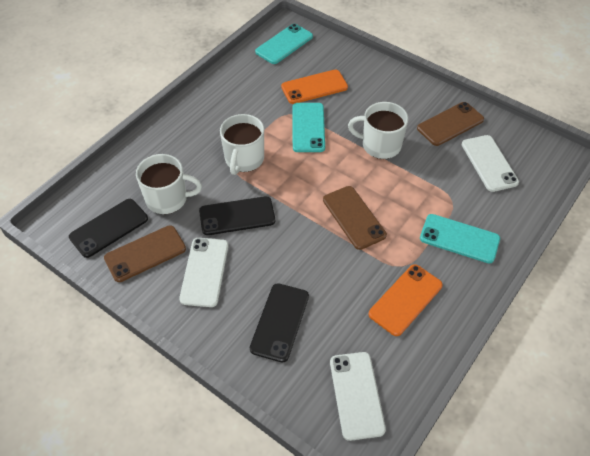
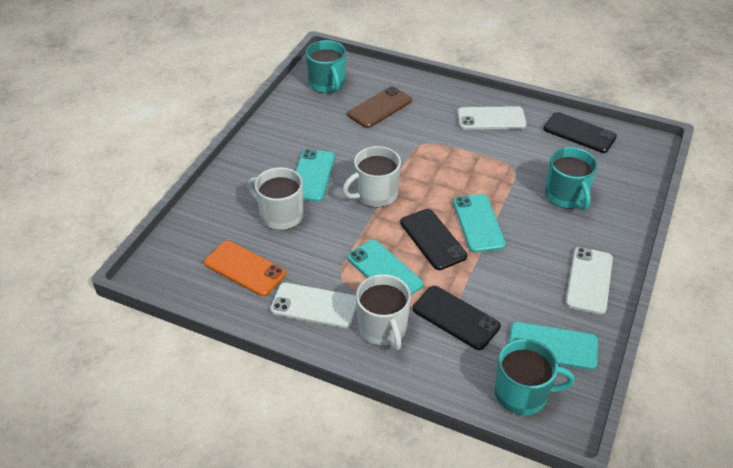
brown phone: [104,225,186,282] [323,186,387,250] [417,102,484,146] = 3 -> [347,86,412,128] = 1
orange phone: [281,70,348,104] [369,264,443,336] = 2 -> [204,241,286,296] = 1
turquoise mug: none = 0 -> [306,40,346,93] [495,339,575,415] [545,147,598,210] = 3
turquoise phone: [255,24,313,64] [293,103,325,152] [420,214,500,263] = 3 -> [296,149,335,202] [347,240,424,295] [453,194,506,253] [509,322,598,370] = 4

